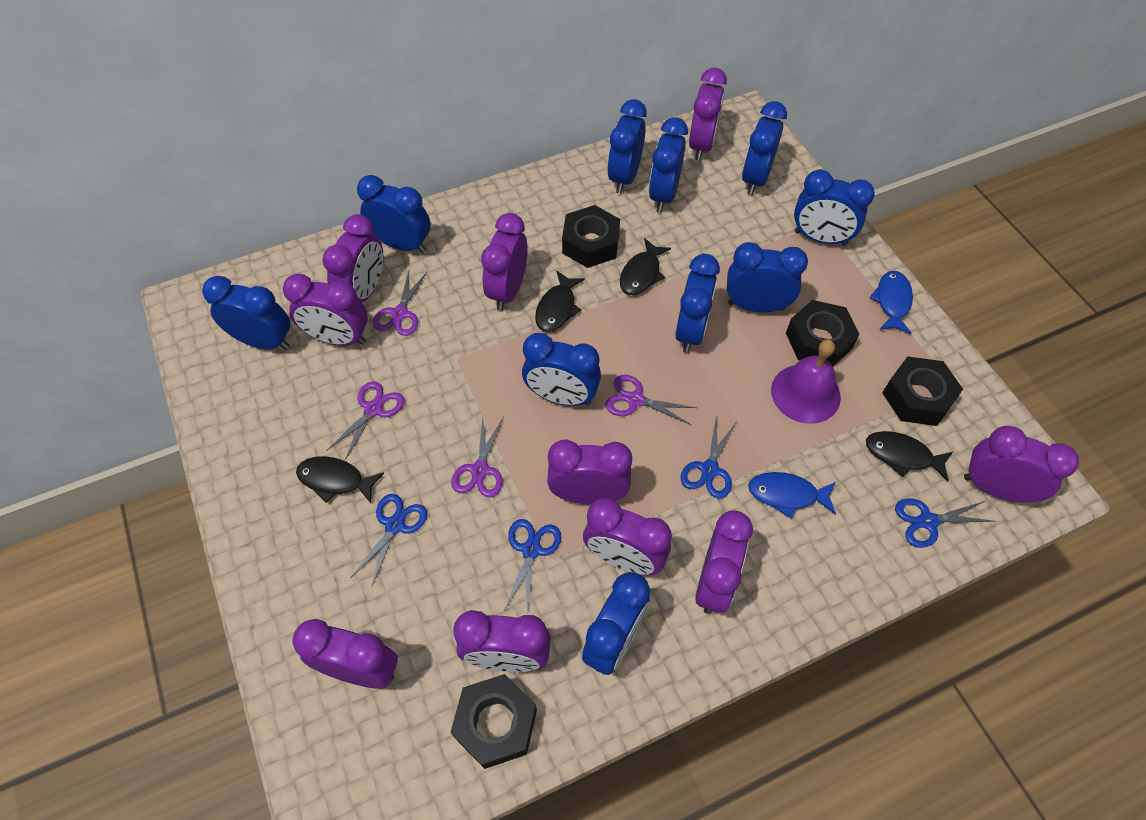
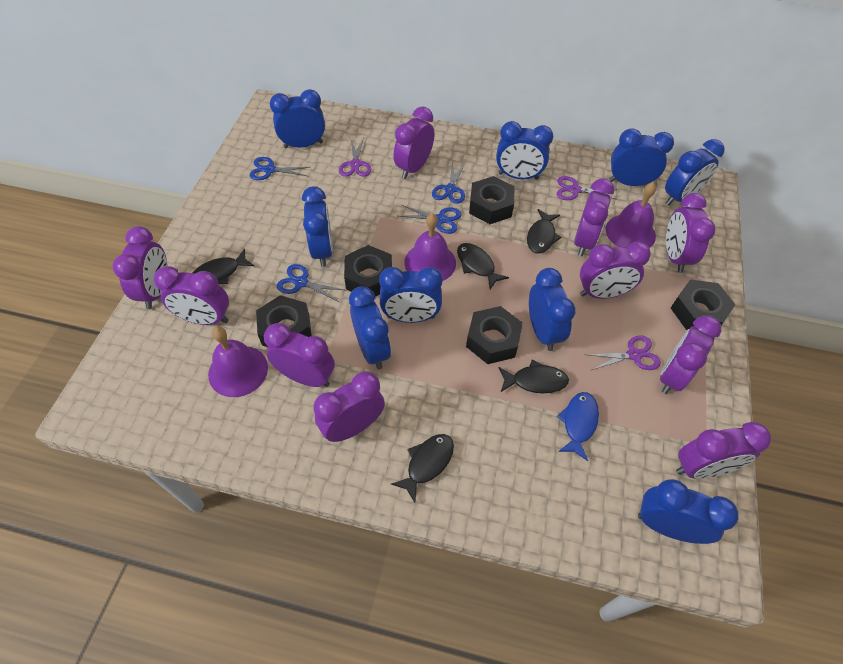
black fish: [296,456,384,503] [535,271,585,332] [620,238,671,295] [866,431,953,481] = 4 -> [192,249,254,284] [391,434,454,502] [457,243,509,289] [499,360,569,393] [527,209,561,254] = 5
black nut: [451,674,537,769] [562,205,620,268] [786,300,860,366] [882,356,963,426] = 4 -> [256,295,312,347] [344,245,392,297] [466,306,523,364] [469,176,515,224] [671,279,736,330] = 5
blue clock: [202,276,290,350] [357,175,431,253] [522,333,601,406] [582,572,650,675] [607,99,647,193] [649,117,688,212] [675,254,720,353] [727,242,808,313] [742,101,787,195] [794,169,875,246] = 10 -> [270,89,325,148] [302,186,333,267] [349,286,391,369] [379,267,443,323] [496,121,553,180] [529,268,576,351] [609,128,674,186] [638,479,739,544] [665,139,725,206] = 9
blue fish: [748,472,836,518] [870,271,913,334] = 2 -> [557,392,599,461] = 1
purple bell: [771,339,841,424] = 1 -> [208,327,268,397] [404,213,456,281] [606,182,656,248] = 3
purple scissors: [327,381,404,460] [373,271,428,336] [451,416,503,497] [605,375,697,425] = 4 -> [339,137,371,177] [557,176,617,200] [585,335,661,370] = 3

